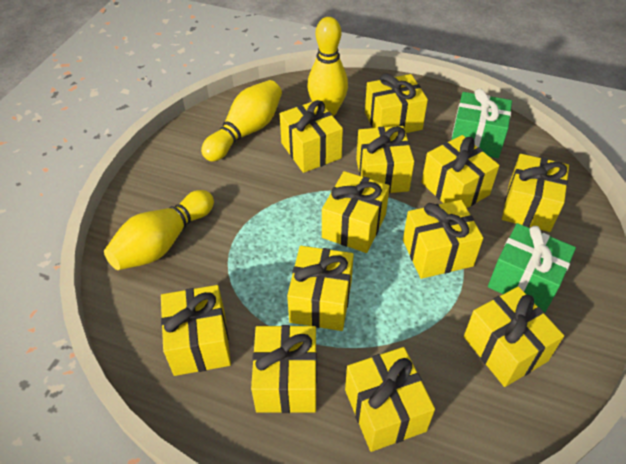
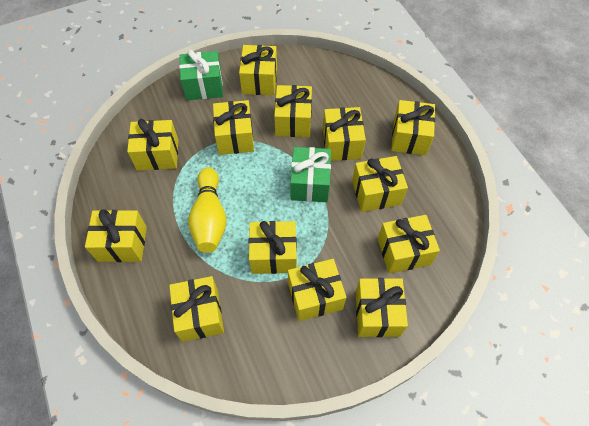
yellow bowling pin: [104,190,214,270] [201,80,282,161] [307,17,348,116] = 3 -> [188,167,227,253] = 1
yellow gift: [161,285,231,376] [251,325,317,413] [280,100,343,173] [287,246,354,331] [322,171,390,253] [345,347,435,452] [356,126,414,193] [365,73,428,133] [403,200,483,279] [421,135,499,208] [464,287,564,387] [502,154,569,232] = 12 -> [85,209,147,262] [127,119,178,171] [169,276,224,342] [213,100,254,155] [239,45,277,95] [249,221,297,274] [274,85,312,137] [288,259,346,321] [323,107,366,161] [352,156,408,212] [355,278,408,337] [378,215,440,274] [391,100,435,155] = 13

